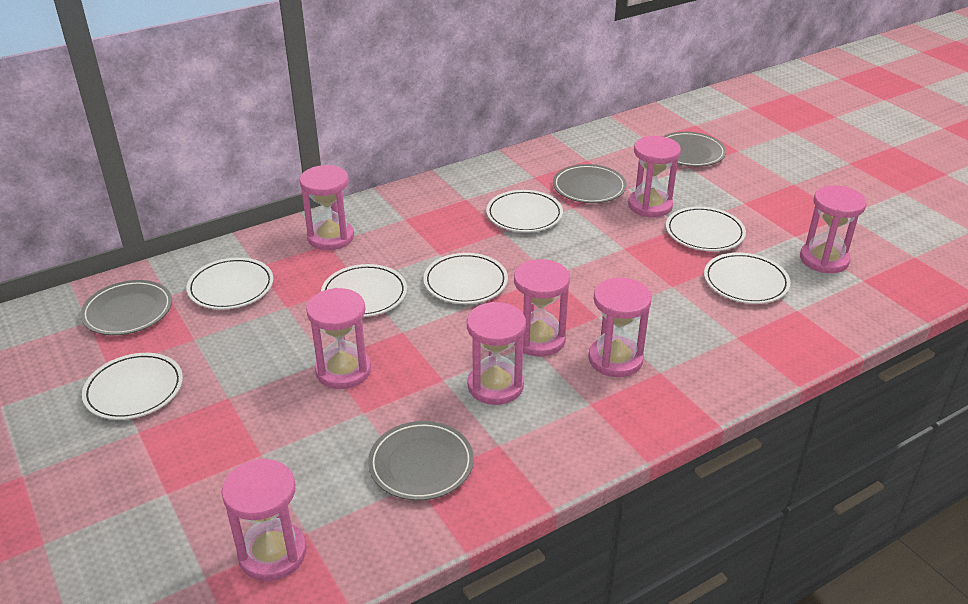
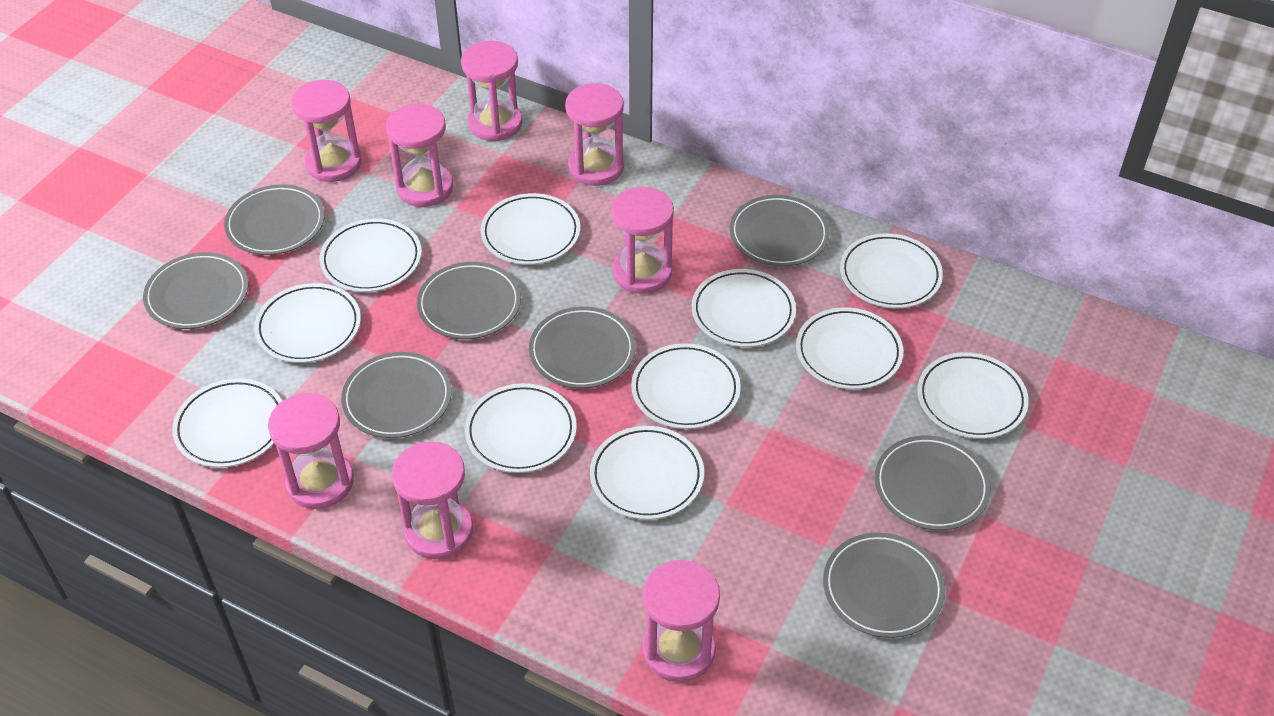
grey plate: [80,280,172,335] [368,421,474,501] [553,164,627,203] [662,132,726,167] = 4 -> [143,252,248,329] [224,184,325,255] [341,352,452,438] [417,262,521,339] [529,307,636,388] [730,195,830,266] [823,532,945,638] [875,436,991,530] = 8
white plate: [82,353,183,420] [186,257,274,310] [321,264,407,317] [423,253,508,304] [486,190,563,232] [666,206,746,251] [704,253,791,304] = 7 -> [172,378,282,468] [254,283,361,363] [320,218,422,292] [465,383,577,473] [481,193,580,265] [590,426,704,520] [631,343,741,429] [692,269,796,347] [796,307,903,389] [840,233,943,308] [917,352,1029,439] = 11

